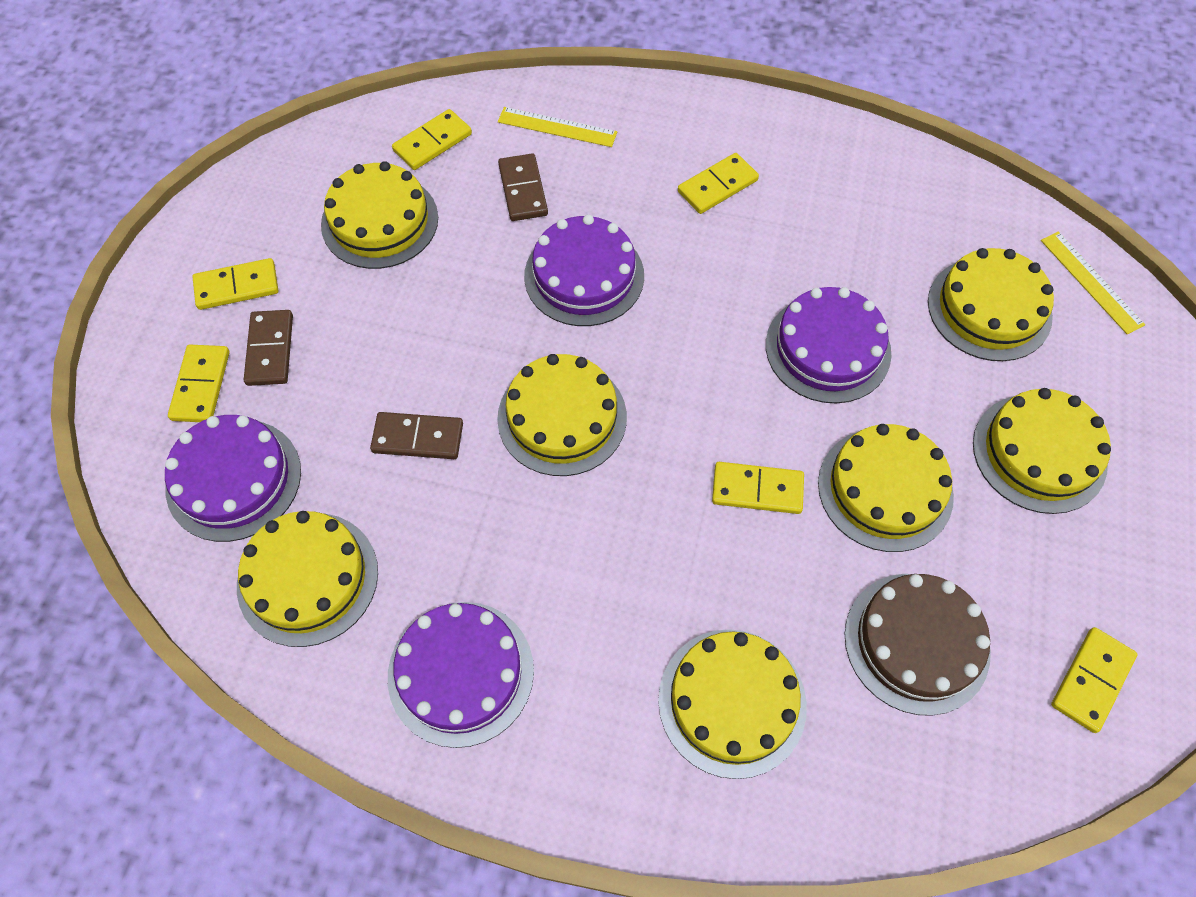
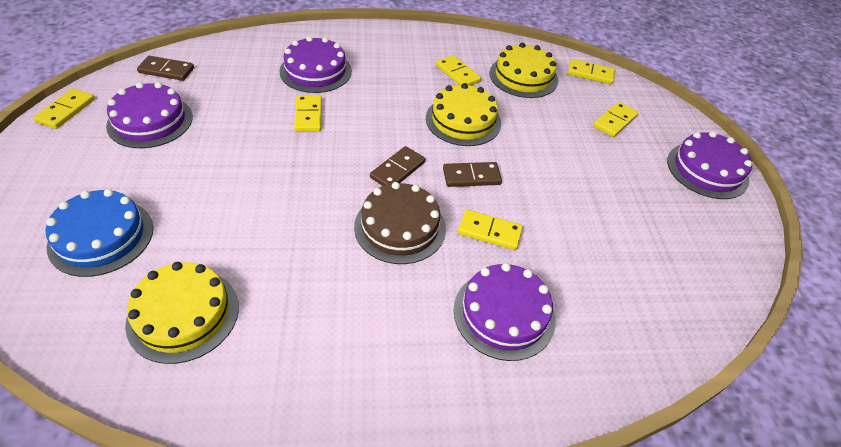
blue cake: none = 0 -> [46,189,153,277] = 1
yellow cake: [237,511,378,647] [321,161,438,269] [497,354,627,476] [658,629,807,779] [818,424,954,552] [928,248,1054,361] [973,388,1111,514] = 7 -> [125,262,239,364] [426,83,501,146] [489,43,558,98] = 3
yellow ruler: [498,107,617,147] [1041,231,1145,335] = 2 -> none = 0

